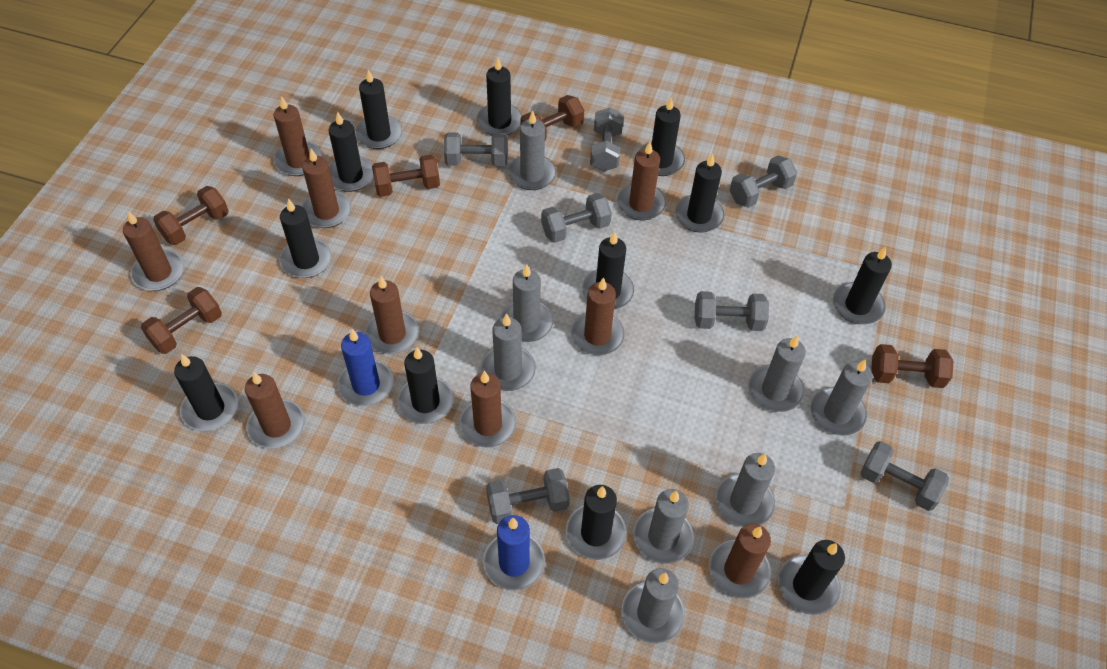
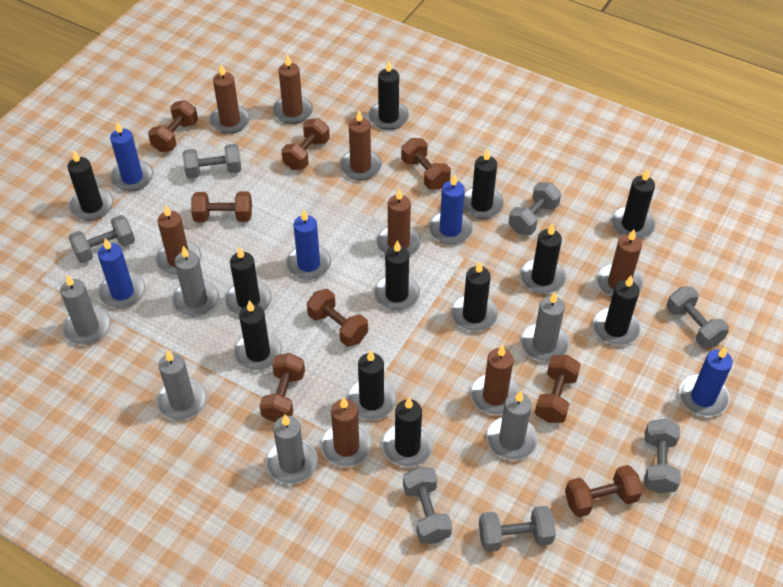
blue candle: [337,329,394,406] [483,515,545,591] = 2 -> [98,238,145,308] [110,122,153,192] [286,210,331,280] [429,174,473,244] [679,346,733,417] = 5
brown candle: [123,211,184,291] [245,372,305,449] [274,96,322,176] [302,149,351,228] [365,276,419,354] [459,371,516,447] [571,277,624,355] [617,142,666,220] [709,524,771,599] = 9 -> [156,205,201,275] [209,64,250,134] [273,54,313,124] [321,397,372,467] [340,111,382,180] [376,188,421,256] [471,345,520,415] [597,229,643,297] = 8
brown dumbbell: [141,287,222,354] [153,186,229,245] [372,154,440,197] [520,95,584,140] [871,344,954,388] = 5 -> [148,100,198,152] [191,192,252,222] [259,353,305,423] [281,118,330,170] [307,289,368,347] [401,138,451,189] [535,355,581,423] [565,465,643,517] = 8
grey candle: [481,313,536,391] [500,264,553,342] [508,111,556,190] [622,568,685,644] [633,489,694,564] [716,453,775,527] [748,335,806,412] [811,359,873,436] = 8 -> [60,275,110,345] [156,350,207,420] [172,246,219,316] [266,415,318,484] [487,391,538,461] [521,292,569,362] = 6

